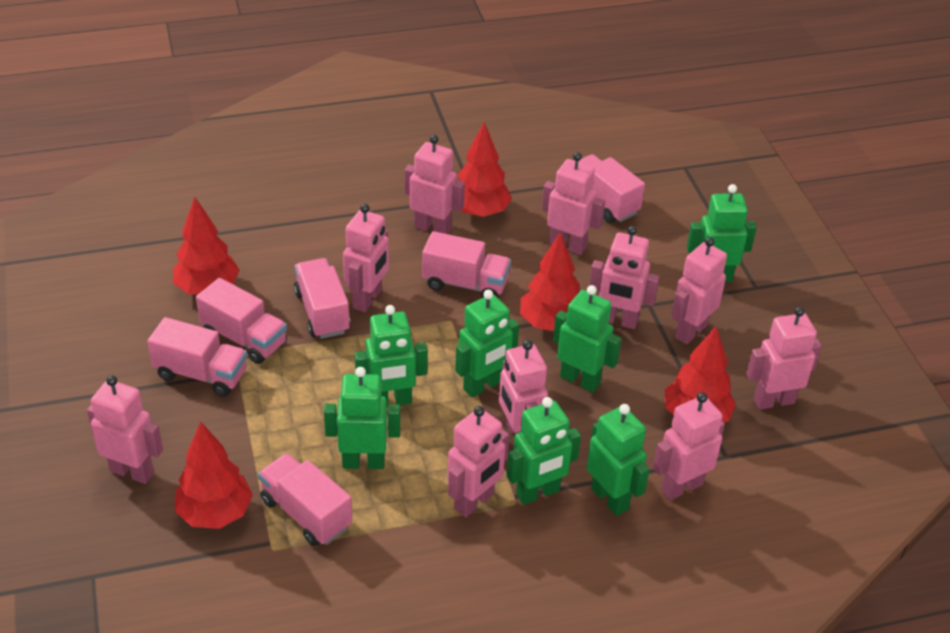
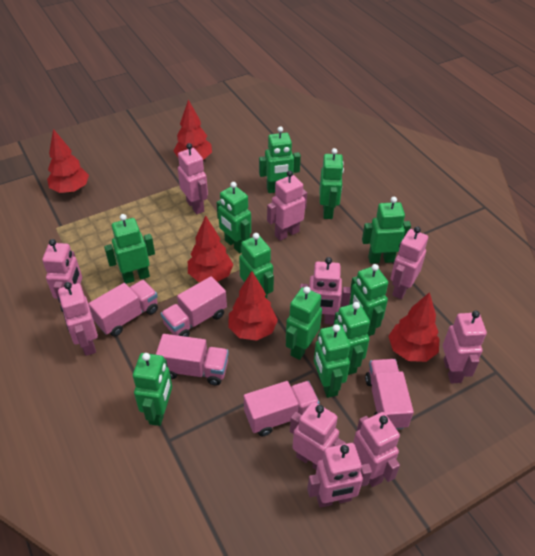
green robot: [324,367,400,469] [354,305,428,407] [455,290,519,397] [507,397,581,505] [553,285,622,393] [587,404,650,516] [687,184,757,282] = 7 -> [104,214,155,284] [133,353,172,426] [217,182,251,253] [239,233,274,298] [259,126,301,193] [286,286,322,360] [314,324,350,398] [320,148,344,219] [334,302,370,375] [349,264,388,336] [362,197,411,264] = 11
pink truck: [147,317,247,397] [196,278,287,364] [258,453,352,546] [294,258,351,339] [422,231,511,298] [578,154,645,223] = 6 -> [88,280,158,336] [156,334,229,386] [161,276,227,337] [244,381,320,436] [365,359,414,430] = 5

